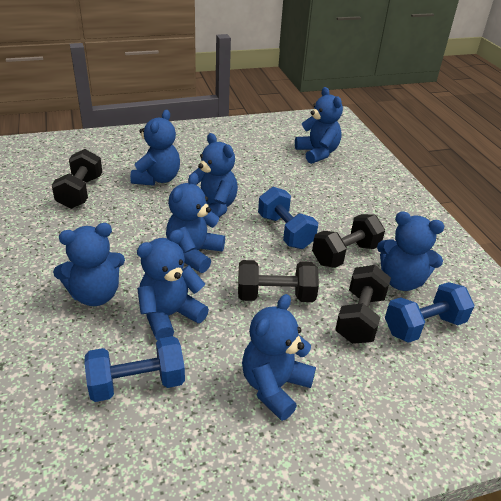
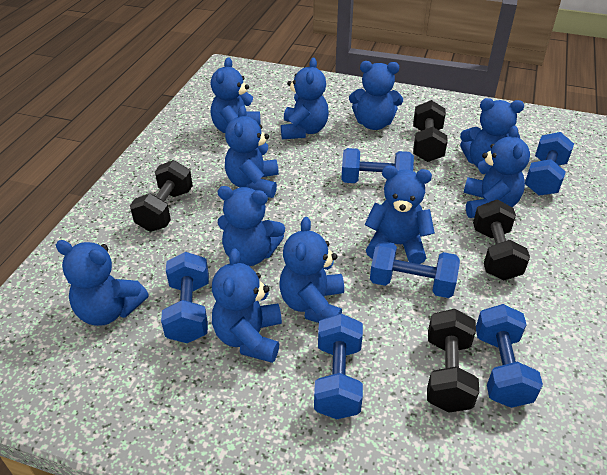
blue dumbbell: [84,336,185,402] [258,187,318,249] [385,282,474,343] = 3 -> [161,252,209,343] [314,313,363,419] [341,148,414,183] [370,241,460,298] [476,304,543,408] [525,132,574,196] = 6
blue teddy bear: [53,223,125,306] [130,110,180,186] [137,230,209,341] [166,173,225,273] [189,133,238,217] [242,294,316,421] [295,87,343,164] [377,211,444,291] = 8 -> [56,240,149,326] [211,57,261,133] [212,248,282,363] [217,186,285,266] [225,105,279,198] [279,217,344,323] [281,58,329,139] [349,61,403,130] [364,166,435,264] [460,98,524,167] [464,125,530,218] = 11

